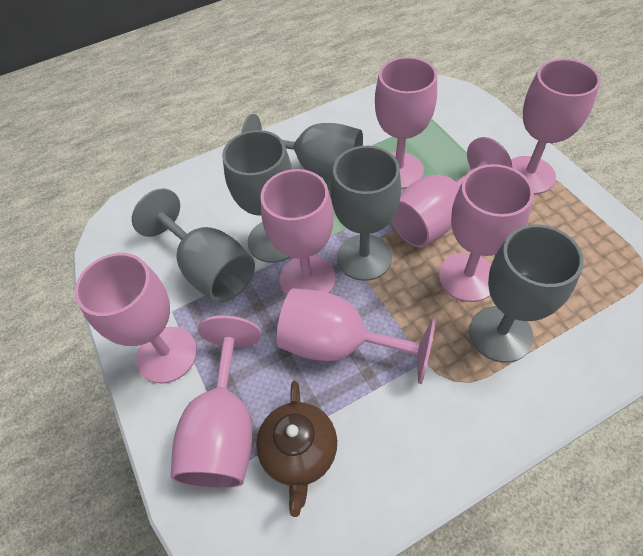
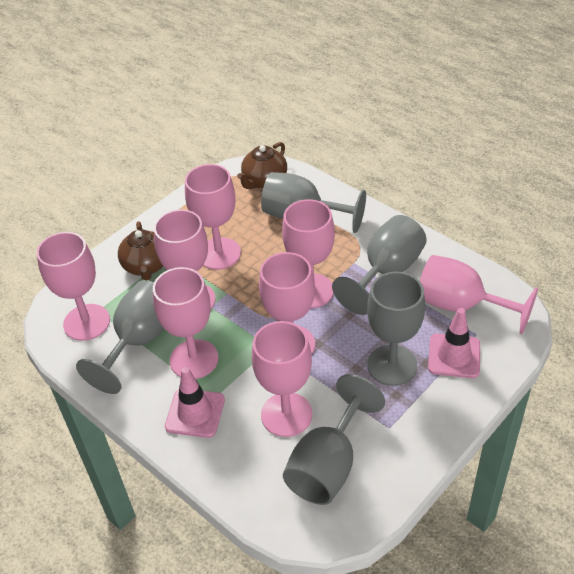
brown teapot: [256,381,337,517] = 1 -> [118,221,163,280] [237,142,287,189] = 2
pink traffic cone: none = 0 -> [165,367,225,438] [428,308,480,378] = 2

